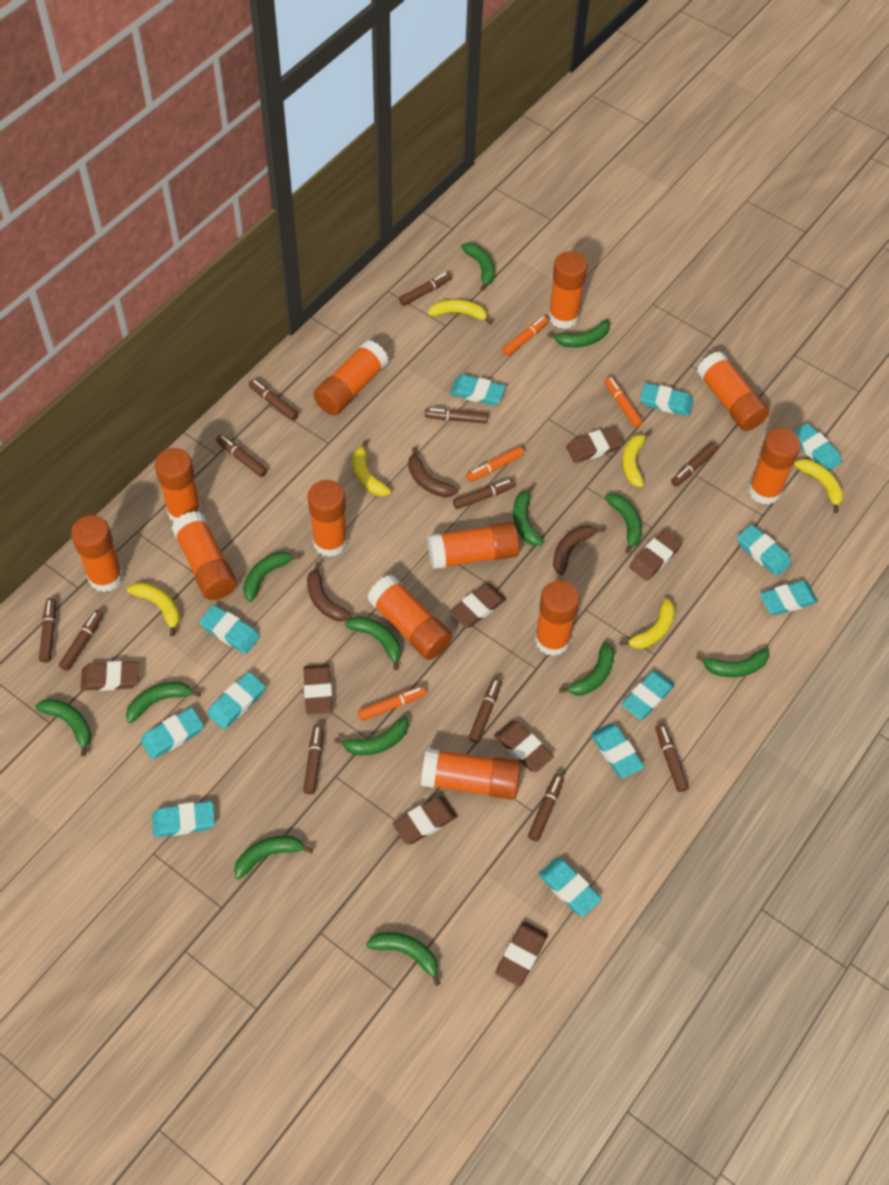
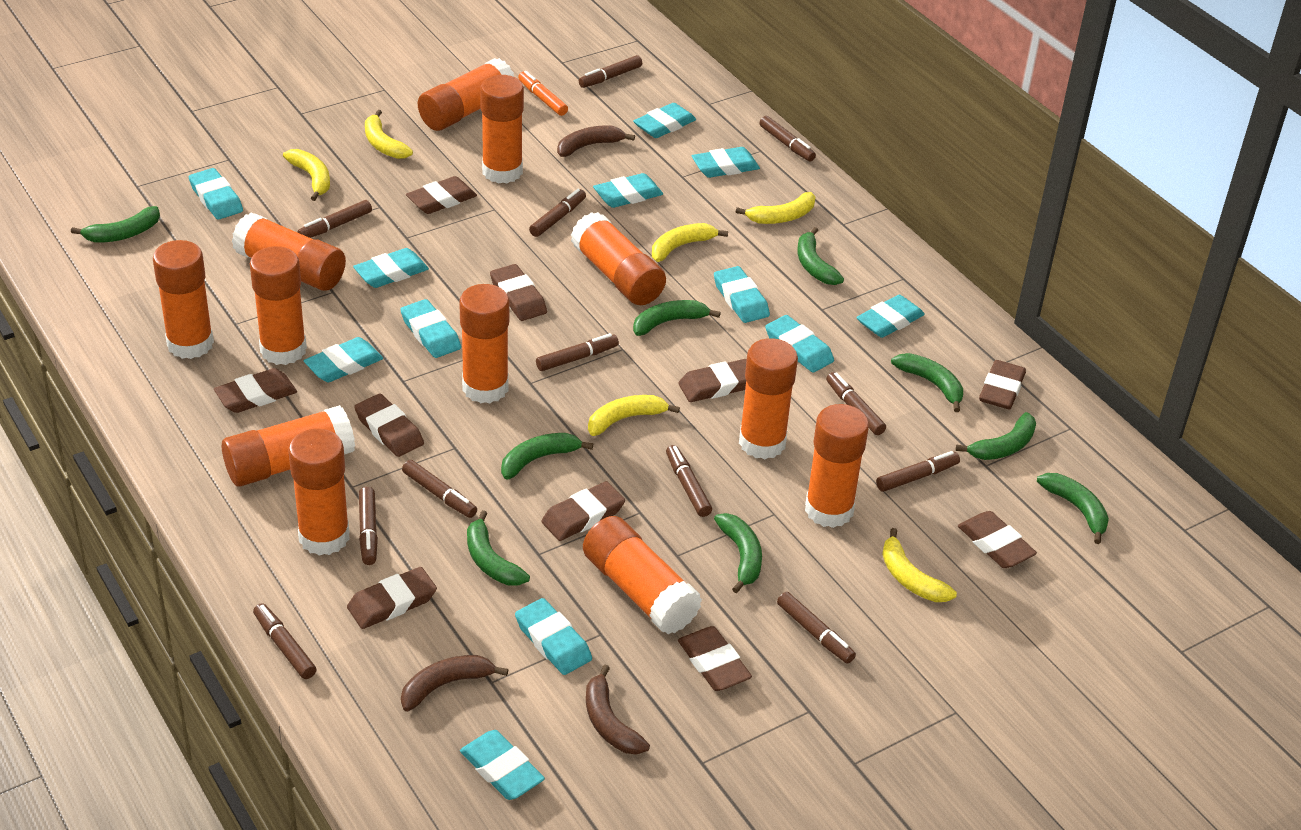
brown eraser: [81,661,140,691] [304,664,333,715] [393,796,457,844] [450,584,506,628] [494,721,554,772] [495,922,548,987] [566,427,624,463] [630,529,683,581] = 8 -> [214,368,297,413] [347,567,437,629] [354,394,424,457] [406,176,477,214] [490,264,547,321] [541,481,625,541] [678,359,747,402] [678,626,752,691] [958,511,1037,568] [979,360,1026,409] = 10
green banana: [35,699,92,756] [126,682,201,723] [234,835,313,879] [243,552,301,602] [334,716,409,755] [345,616,401,670] [366,932,441,986] [461,242,495,291] [513,485,544,546] [547,320,610,347] [559,642,614,696] [605,493,642,553] [696,648,770,677] = 13 -> [71,206,160,242] [467,510,530,586] [501,433,593,480] [633,300,721,336] [714,513,762,593] [797,227,844,285] [891,353,963,412] [956,412,1036,460] [1037,473,1109,544] = 9
orange marker: [358,686,426,721] [466,446,524,482] [502,316,549,356] [605,377,643,427] = 4 -> [518,71,568,116] = 1

